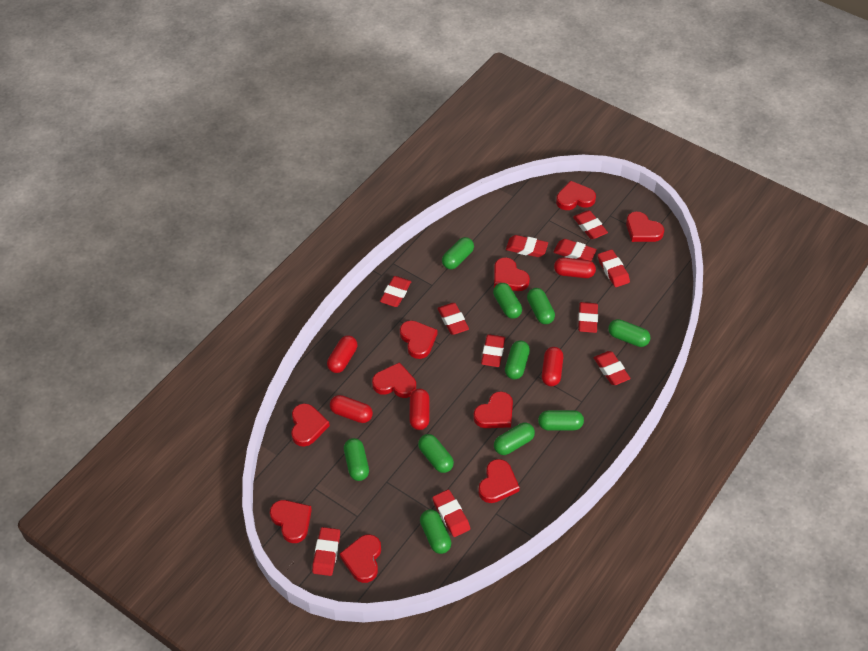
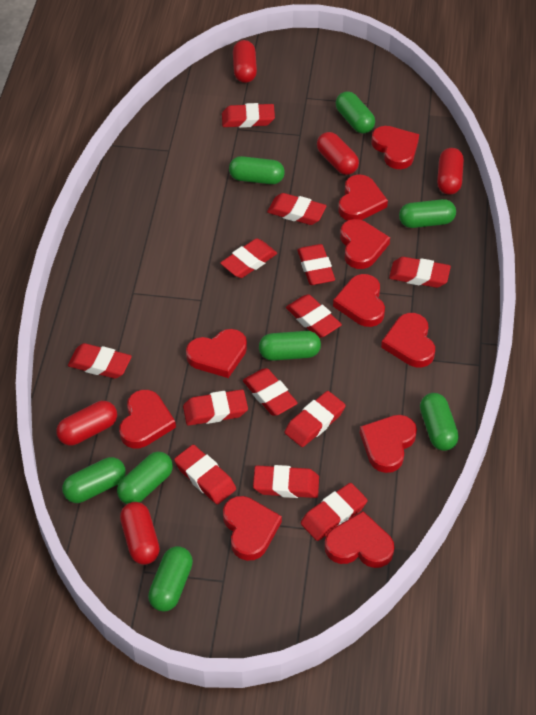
green capsule: [344,438,369,481] [418,434,454,473] [420,509,451,554] [442,237,474,269] [493,283,522,319] [494,422,535,455] [505,340,530,379] [527,288,555,324] [538,410,584,430] [608,319,650,347] = 10 -> [62,457,126,503] [117,452,173,504] [148,546,193,612] [229,156,285,184] [259,331,321,361] [336,91,375,133] [399,199,456,228] [420,393,459,451] = 8
red eraser: [312,527,340,576] [380,276,411,307] [432,489,470,537] [438,303,469,335] [481,334,505,367] [506,235,548,257] [554,239,597,261] [573,210,608,239] [578,302,598,333] [594,351,630,385] [598,249,630,287] = 11 -> [68,343,132,379] [174,445,236,504] [183,389,248,426] [220,238,277,278] [222,103,275,128] [243,368,298,416] [253,465,319,498] [267,193,326,225] [285,391,346,447] [286,294,342,338] [297,244,335,285] [301,483,368,541] [389,257,451,288] = 13

